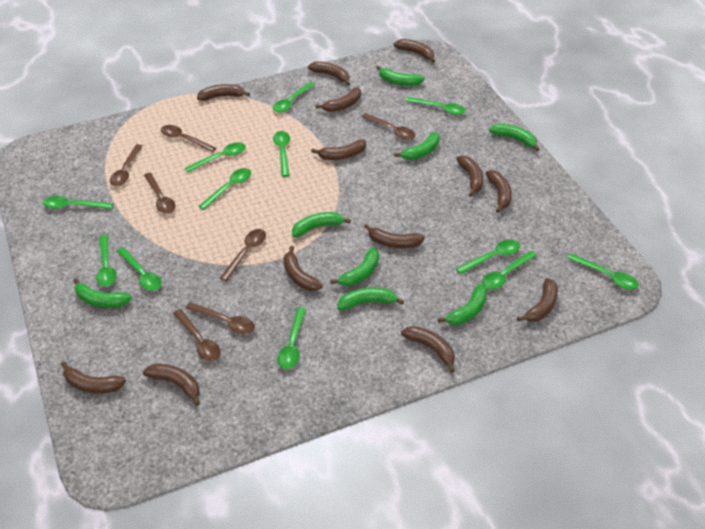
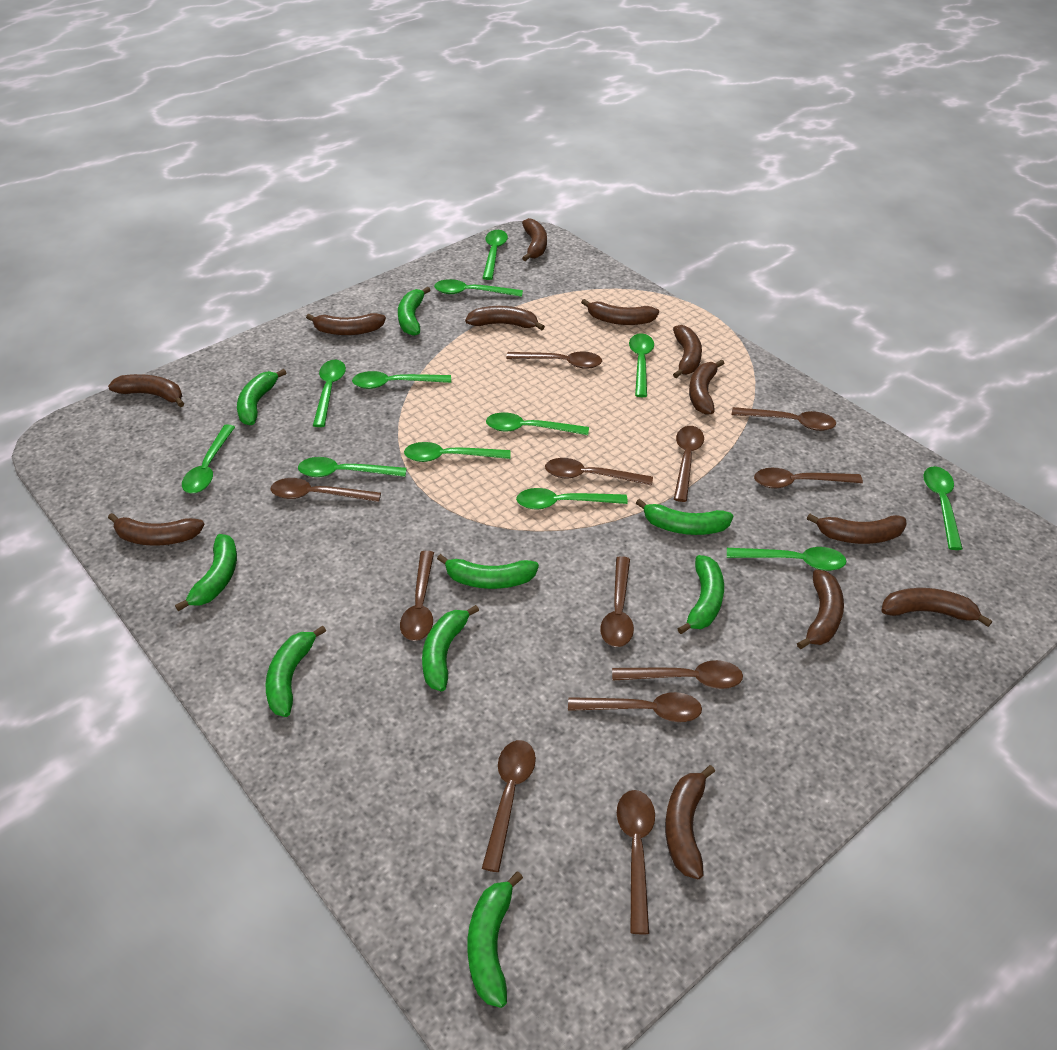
brown banana: [61,362,126,393] [143,364,200,406] [197,84,250,101] [283,246,323,291] [308,61,350,85] [311,140,366,160] [316,87,361,112] [364,224,425,248] [394,39,435,63] [401,326,455,373] [456,155,483,197] [485,170,512,213] [517,278,558,322] = 13 -> [108,374,184,407] [108,513,205,546] [306,313,386,335] [465,306,545,330] [522,218,547,261] [581,299,659,325] [665,765,715,879] [673,325,702,378] [689,359,725,415] [797,569,844,649] [807,514,907,544] [881,588,992,627] = 12
brown spoon: [110,144,143,186] [144,172,175,214] [161,125,216,152] [173,309,221,361] [185,302,255,334] [220,229,266,281] [361,113,415,140] = 7 -> [271,478,381,502] [400,551,434,641] [482,740,536,872] [506,351,602,369] [545,458,653,486] [568,692,702,722] [600,556,634,647] [612,660,743,689] [617,790,655,935] [674,426,704,502] [732,407,836,431] [754,468,863,488] = 12
green banana: [73,278,132,308] [292,212,351,237] [330,247,379,286] [338,287,404,310] [376,66,425,86] [394,132,440,160] [438,284,487,325] [489,124,539,151] = 8 -> [175,534,237,611] [237,369,286,425] [265,625,326,717] [398,287,430,336] [422,605,479,691] [437,554,539,589] [467,872,523,1008] [636,499,733,535] [677,555,724,634] = 9

